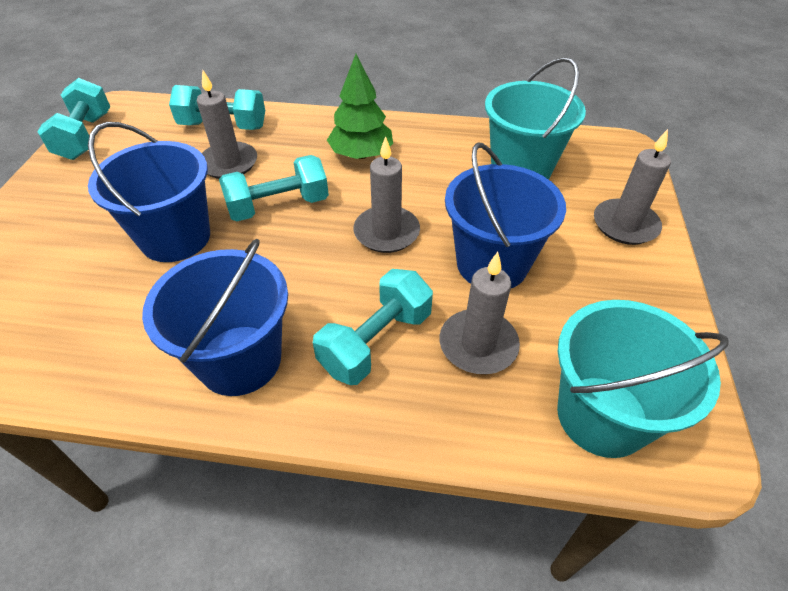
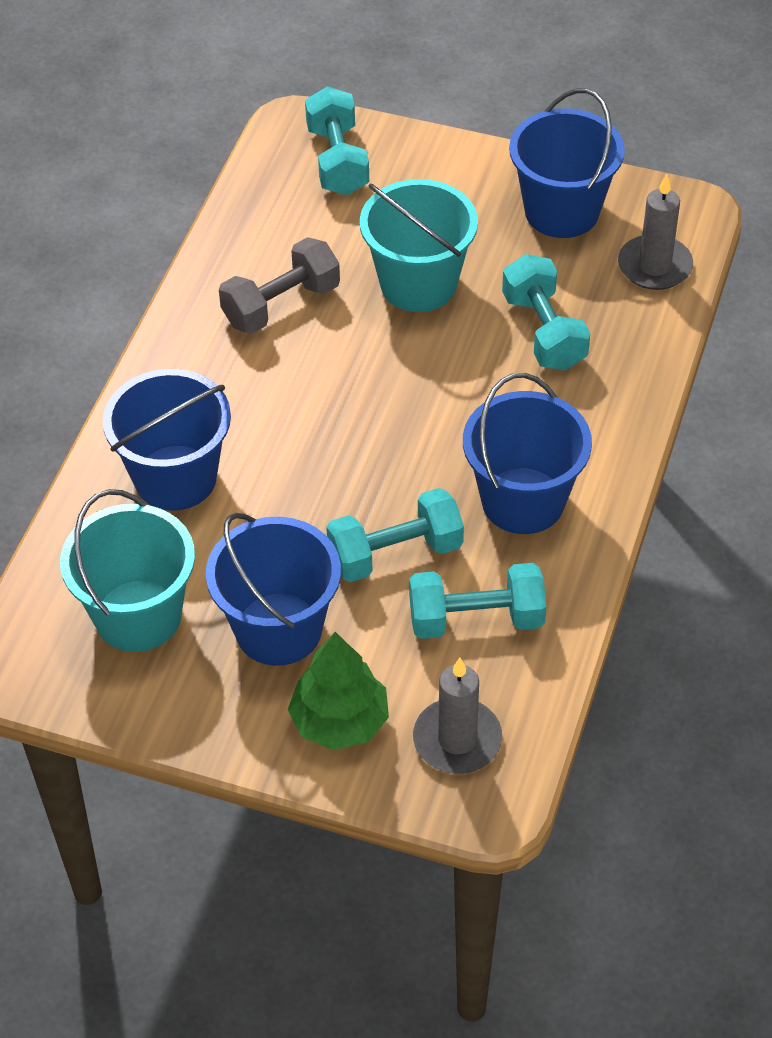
blue bucket: [88,122,210,262] [142,239,288,396] [445,143,566,288] = 3 -> [103,369,231,511] [206,513,341,666] [463,373,592,534] [509,89,625,238] = 4
grey candle: [197,70,257,179] [353,136,420,253] [440,252,520,374] [594,129,671,245] = 4 -> [413,658,502,774] [618,174,693,290] = 2
grey dumbbell: none = 0 -> [219,237,340,334] = 1

